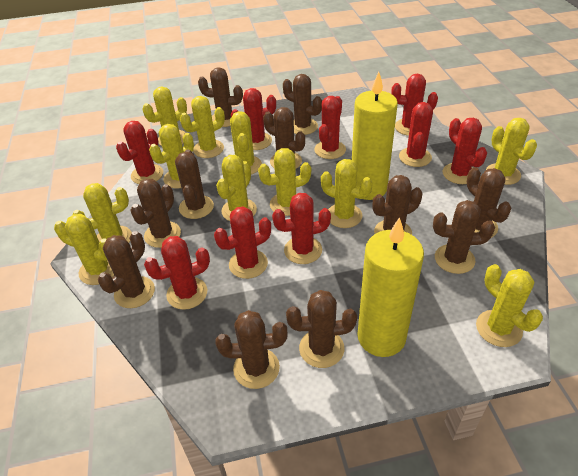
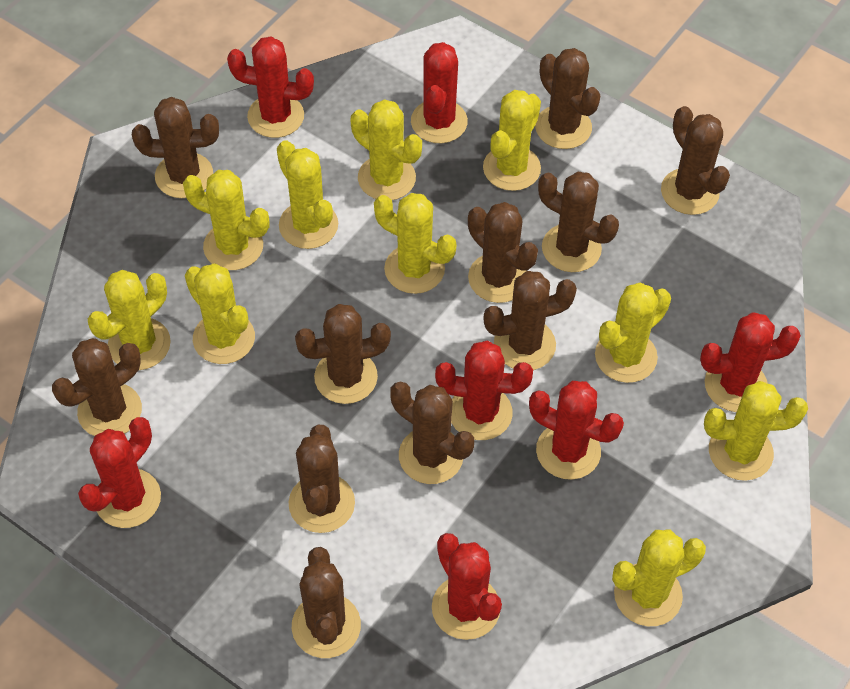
red cactus: [116,121,163,184] [144,236,210,310] [214,206,271,279] [231,88,276,150] [272,193,331,264] [314,96,346,159] [391,74,438,136] [399,102,433,167] [443,118,487,184] = 9 -> [78,417,161,528] [227,36,314,138] [411,42,468,143] [432,533,502,640] [435,341,533,440] [529,381,624,480] [700,312,801,412] = 7
yellow cactus: [54,214,114,285] [73,183,132,243] [142,86,187,146] [149,124,194,189] [180,96,225,158] [216,155,257,221] [230,111,262,174] [258,148,311,216] [321,159,373,228] [476,264,543,347] [486,118,537,185] = 11 -> [88,270,171,371] [183,170,270,270] [185,263,255,364] [277,140,338,249] [351,99,422,200] [374,193,456,294] [483,90,541,191] [595,282,671,383] [612,530,706,626] [704,381,808,481] = 10
yellow candle: [352,72,398,200] [357,217,424,357] = 2 -> none = 0

